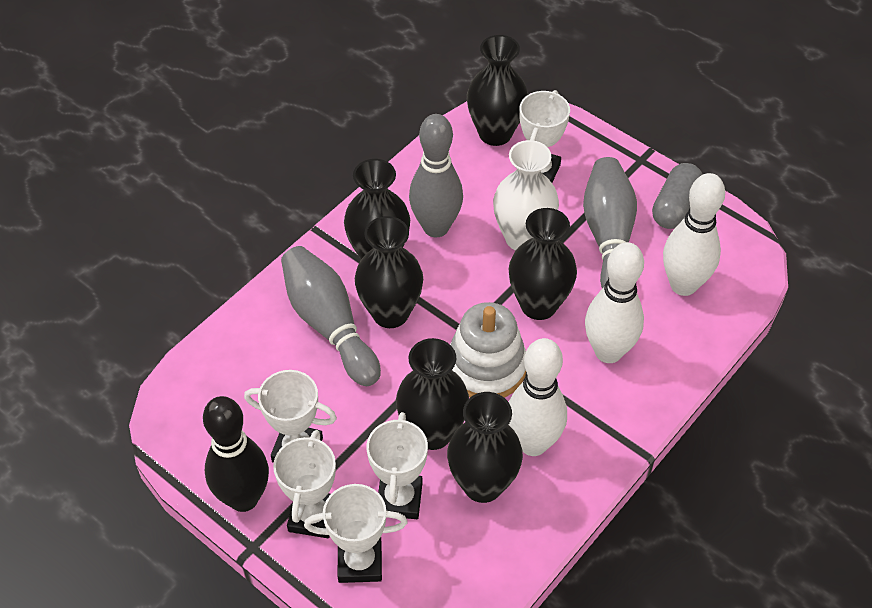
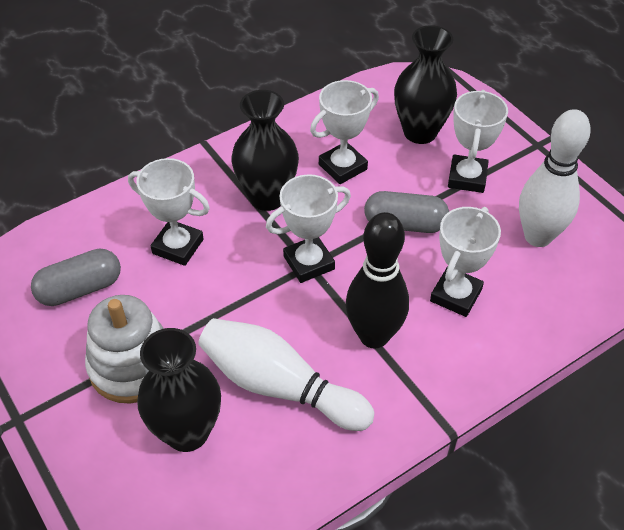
black vase: [344,159,410,259] [355,216,423,328] [396,338,469,450] [447,392,523,503] [467,35,528,146] [509,208,577,320] = 6 -> [137,328,221,452] [232,90,299,211] [394,25,457,144] = 3
grey bowling pin: [281,246,381,386] [409,114,463,237] [583,157,637,288] = 3 -> none = 0
grey capsule: [652,163,703,229] = 1 -> [31,249,121,306] [364,191,449,233] = 2
white bowling pin: [508,338,567,456] [585,242,644,363] [663,173,725,296] = 3 -> [198,318,374,431] [519,109,591,247] = 2
white vase: [493,140,559,251] = 1 -> none = 0

